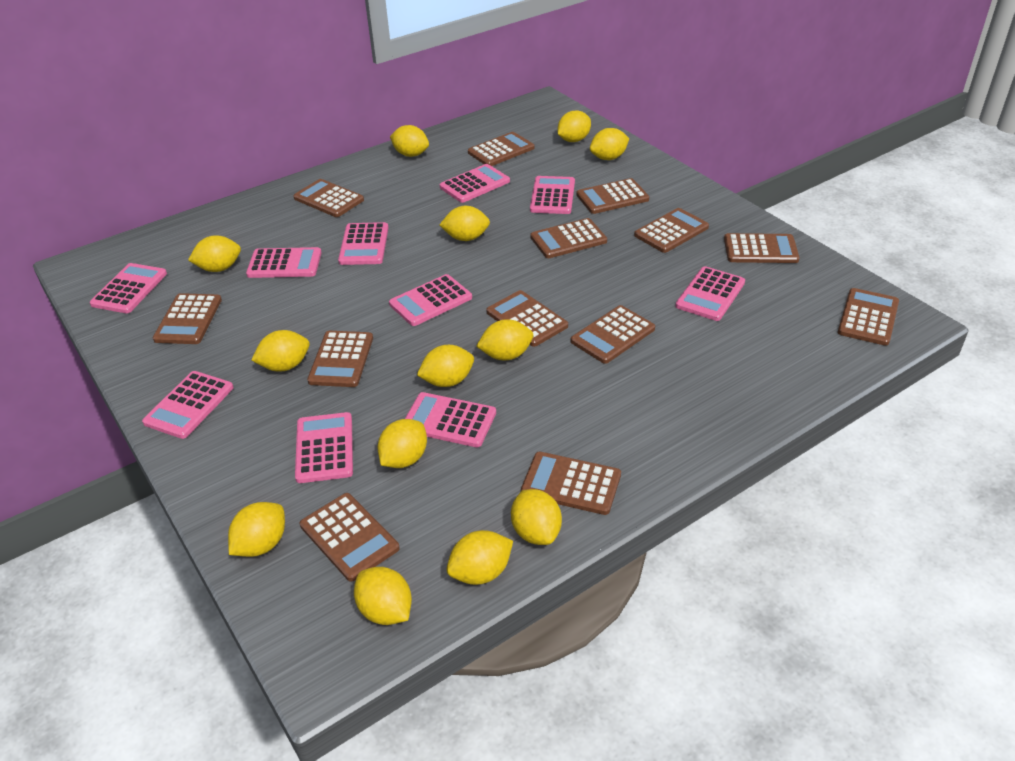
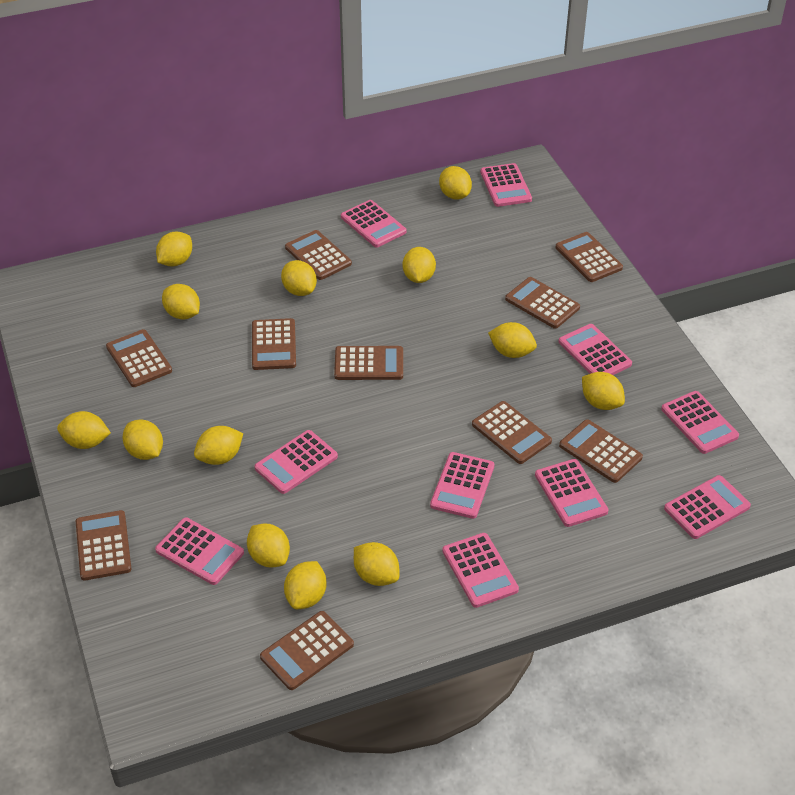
brown calculator: [153,293,222,344] [293,179,364,217] [300,493,400,582] [307,331,373,387] [468,132,535,166] [486,290,568,347] [521,452,621,515] [530,218,607,258] [571,305,655,364] [577,178,649,214] [634,208,709,253] [724,233,800,263] [838,288,899,346] = 13 -> [76,510,131,581] [106,329,172,387] [252,318,296,370] [260,611,354,690] [285,230,352,280] [334,346,403,380] [472,401,552,464] [505,277,580,329] [555,232,623,282] [559,419,643,483] = 10

